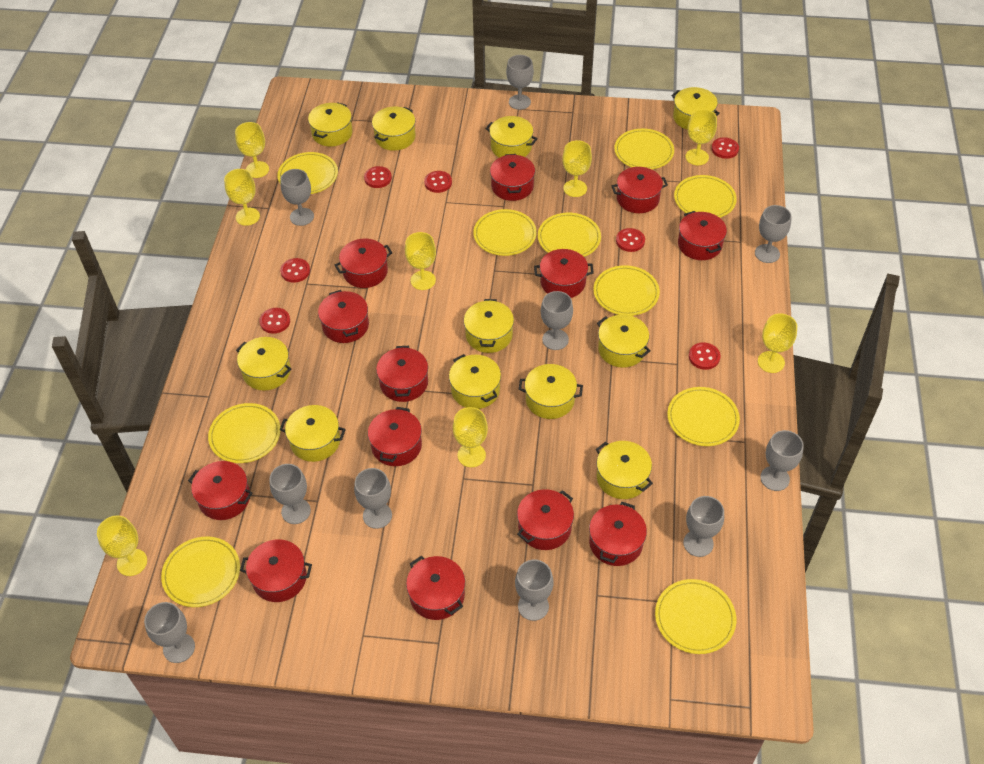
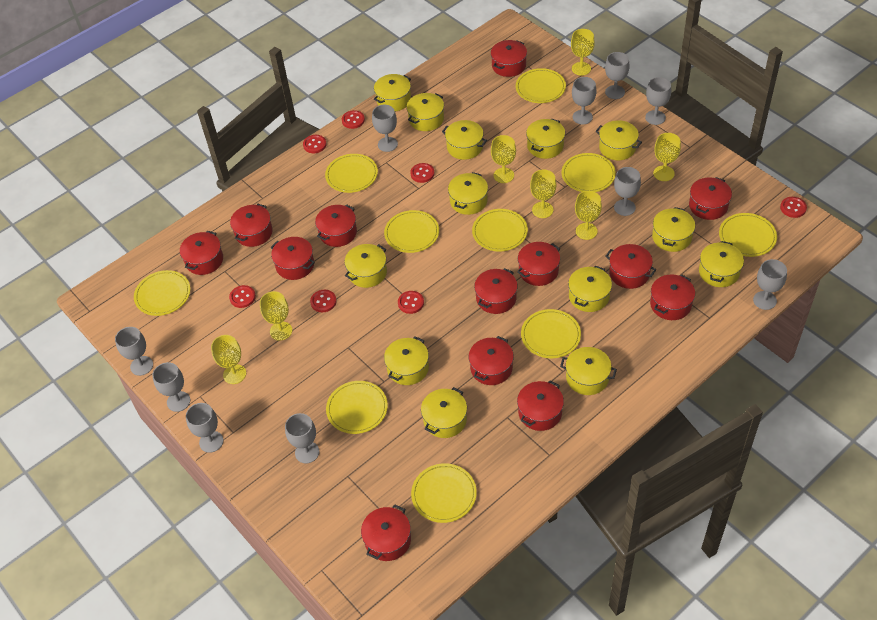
yellow goblet: [97,515,147,576] [224,169,260,226] [235,122,269,178] [405,232,436,290] [453,407,488,467] [562,140,592,197] [685,109,717,165] [758,313,797,373] = 8 -> [211,335,246,384] [260,291,292,341] [491,135,516,183] [530,170,556,218] [571,29,595,76] [575,191,602,240] [653,133,681,181] = 7
yellow pot: [236,337,291,391] [280,405,346,462] [308,102,353,147] [372,107,416,151] [449,354,501,409] [464,299,514,353] [486,116,538,158] [518,364,583,419] [596,441,653,499] [597,315,651,368] [672,87,720,130] = 11 -> [344,244,387,288] [374,74,411,111] [384,337,429,385] [407,93,444,131] [421,387,467,438] [442,120,487,160] [448,172,488,215] [526,118,565,159] [560,347,617,395] [568,266,612,312] [595,120,642,160] [652,207,695,252] [699,241,744,287] = 13

